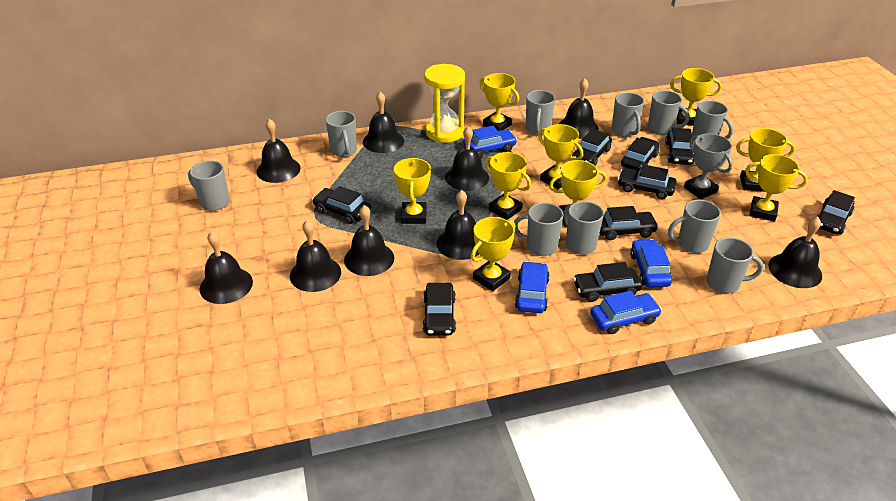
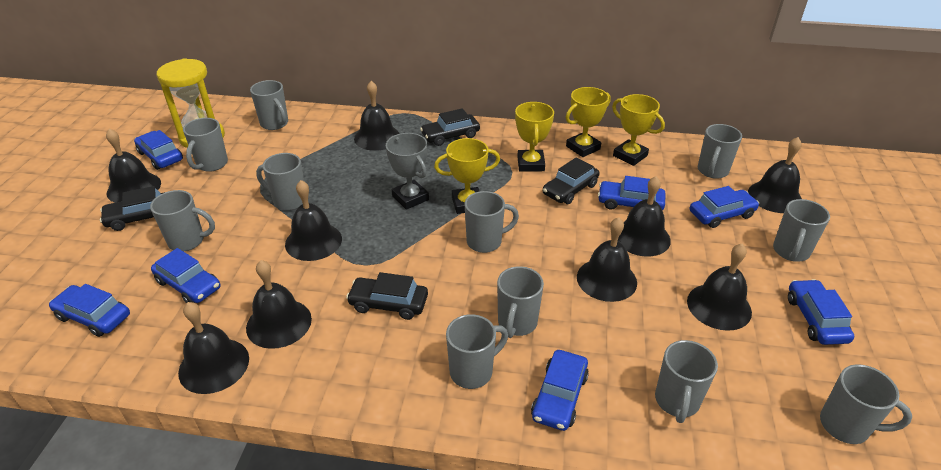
black car: [312,186,371,224] [423,283,456,336] [572,129,612,166] [573,262,642,302] [599,206,658,240] [618,164,677,199] [621,137,660,171] [665,128,695,165] [817,190,855,235] = 9 -> [100,186,165,231] [346,272,428,320] [420,108,480,146] [543,157,600,204] = 4
blue car: [463,126,517,157] [515,261,550,313] [590,291,662,334] [630,239,672,287] = 4 -> [49,284,130,337] [134,130,183,170] [151,248,220,303] [531,350,589,431] [598,176,665,210] [690,186,759,228] [788,279,854,345] = 7
grey mug: [188,160,230,211] [325,111,357,157] [514,202,563,256] [526,90,555,135] [564,201,604,255] [612,92,644,137] [648,90,689,135] [668,200,721,253] [692,100,733,142] [706,237,764,294] = 10 -> [150,190,215,252] [183,118,228,172] [250,80,288,130] [256,153,304,210] [446,314,508,389] [465,191,519,253] [497,266,544,338] [655,340,718,423] [698,124,742,179] [773,199,830,262] [820,364,912,444] = 11
yellow trophy: [394,158,431,224] [471,217,515,291] [479,73,519,131] [485,152,531,220] [538,124,583,189] [549,160,607,227] [670,68,722,126] [736,128,795,192] [745,154,808,222] = 9 -> [434,138,500,214] [515,102,554,172] [566,87,611,157] [612,94,665,166] = 4

